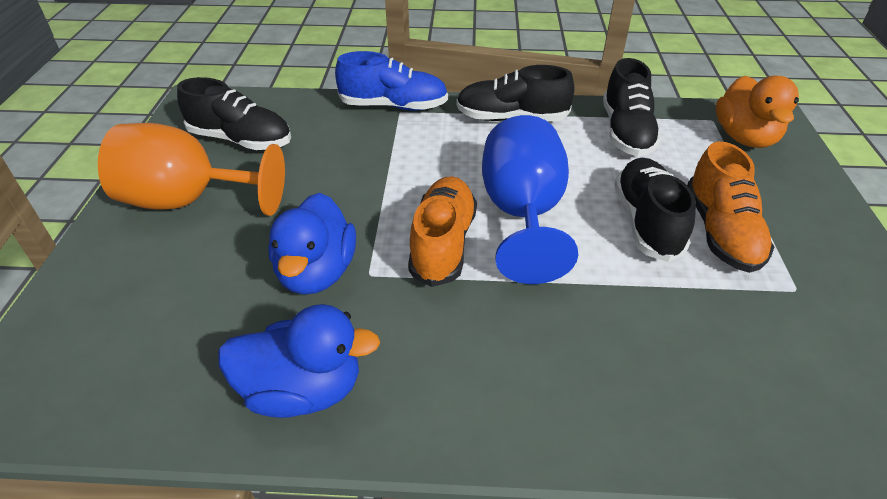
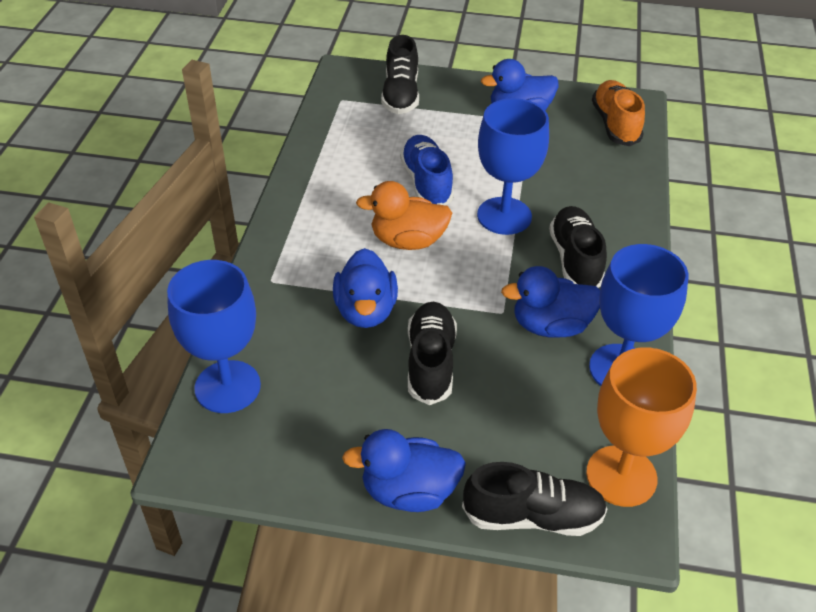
blue duck: [218,304,380,418] [269,193,356,294] = 2 -> [333,248,398,328] [342,429,466,512] [481,59,559,110] [501,266,600,338] = 4
blue goblet: [482,115,578,284] = 1 -> [167,260,261,413] [477,98,549,235] [589,244,688,386] = 3
orange shoe: [408,176,477,287] [687,141,774,273] = 2 -> [592,80,645,146] = 1

